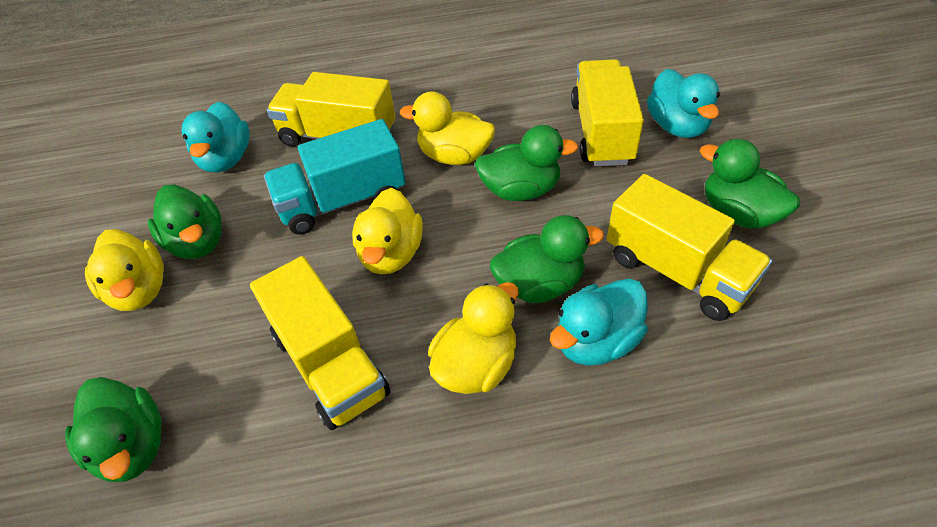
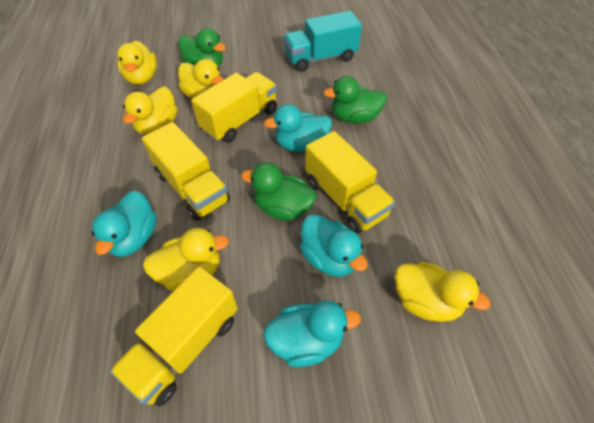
green duck: [65,377,161,482] [148,184,222,259] [475,125,578,201] [490,215,604,303] [700,139,800,229] = 5 -> [178,28,226,67] [241,163,316,221] [323,76,387,124] = 3
turquoise duck: [181,102,250,173] [550,278,648,366] [647,69,720,138] = 3 -> [92,190,157,257] [263,301,361,367] [264,104,332,152] [299,214,368,277] = 4
yellow duck: [85,229,164,311] [352,188,423,275] [400,91,495,165] [428,282,519,394] = 4 -> [117,41,157,85] [123,86,177,135] [143,228,229,291] [178,59,224,99] [395,262,490,322] = 5

